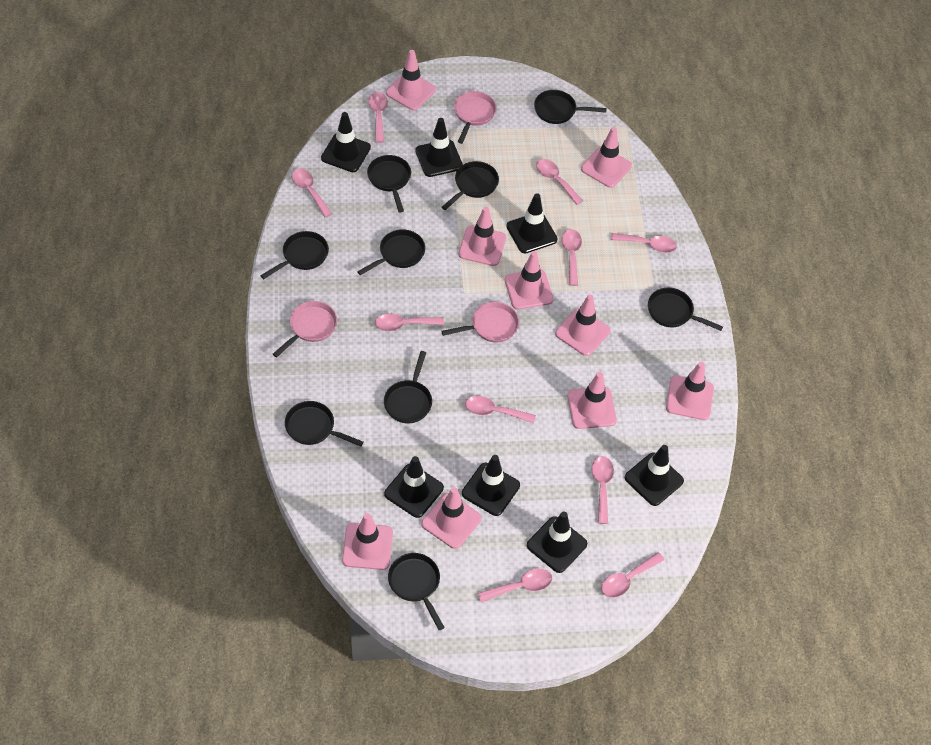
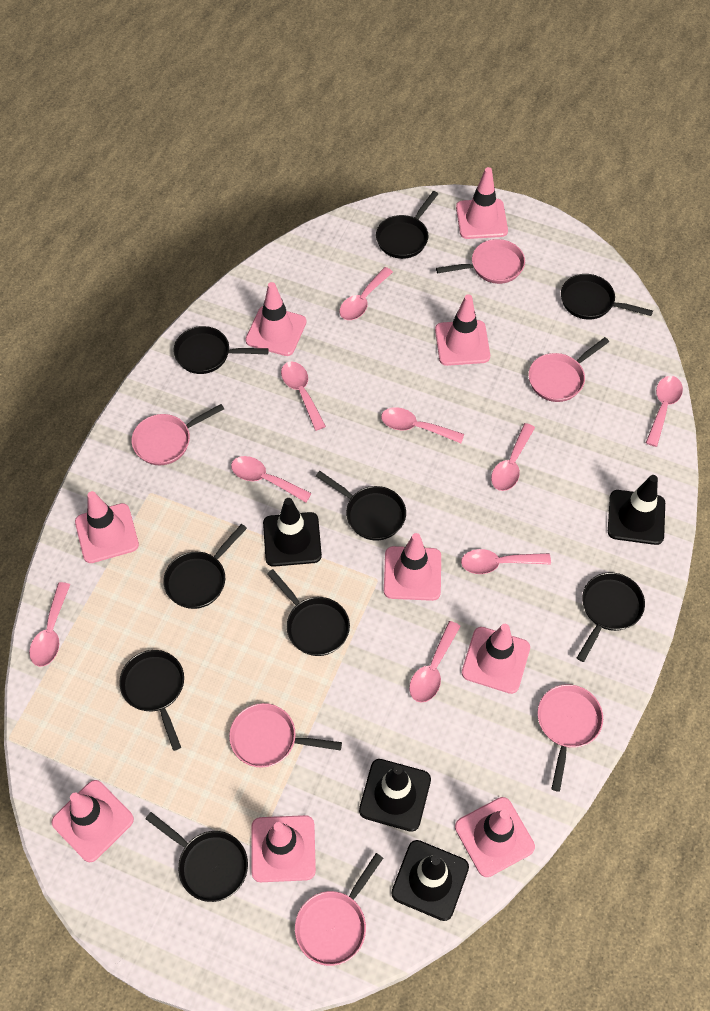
black traffic cone: [321,112,371,172] [384,456,444,518] [415,118,463,177] [462,455,520,516] [506,193,558,253] [527,512,587,573] [625,445,684,506] = 7 -> [263,498,322,567] [359,759,431,832] [391,840,469,921] [608,475,665,545] = 4
pink pan: [273,301,337,357] [441,302,519,342] [454,91,496,144] = 3 -> [132,404,224,465] [229,703,342,768] [295,853,383,966] [436,239,525,284] [528,337,609,402] [537,684,603,792] = 6
pink spoon: [291,168,332,218] [368,92,388,143] [375,313,444,331] [465,396,536,423] [478,569,552,603] [536,159,583,205] [561,229,582,286] [591,456,614,524] [601,552,664,598] [611,233,677,253] = 10 -> [29,582,70,667] [231,456,312,503] [281,362,326,431] [340,267,393,320] [381,407,464,443] [409,621,461,703] [461,549,551,574] [491,423,535,491] [646,376,683,447] = 9

